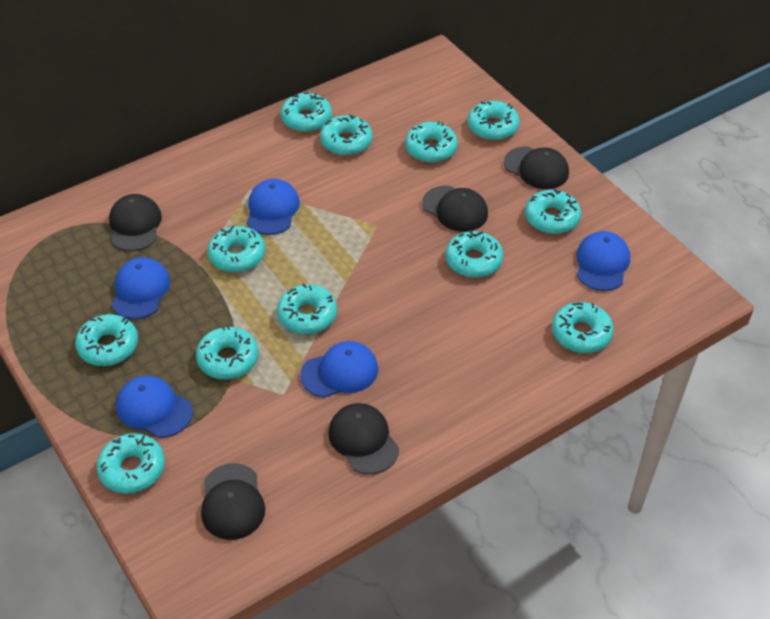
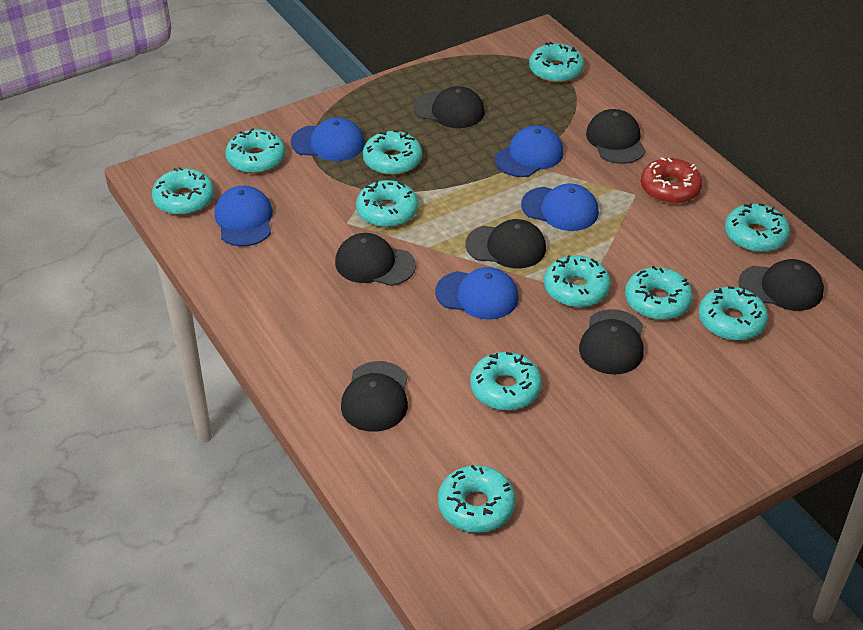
black cap: [109,194,162,251] [201,463,265,540] [328,403,399,475] [422,186,488,232] [504,147,569,189] = 5 -> [335,233,416,286] [341,361,408,432] [413,86,485,128] [466,219,546,268] [579,309,644,375] [586,109,646,164] [738,259,824,311] = 7
red donut: none = 0 -> [641,157,702,204] = 1
turquoise donut: [75,314,138,366] [97,433,165,494] [196,325,259,379] [207,226,265,272] [277,284,337,334] [281,92,332,132] [320,115,372,156] [405,121,458,163] [445,230,503,278] [468,101,520,140] [525,189,581,234] [552,302,614,353] = 12 -> [152,167,214,215] [225,128,285,174] [356,180,418,227] [363,130,422,175] [438,465,515,533] [470,352,542,411] [529,42,584,83] [544,255,611,307] [625,266,693,320] [699,286,768,341] [725,203,790,252] = 11

